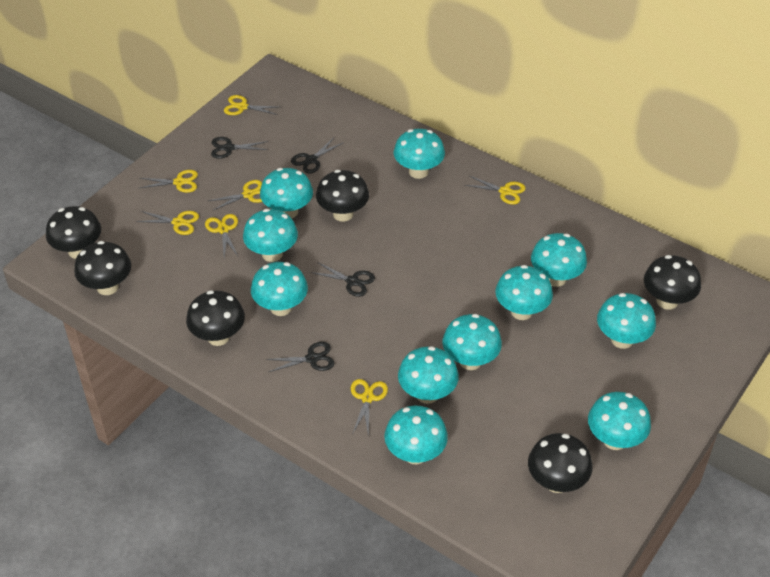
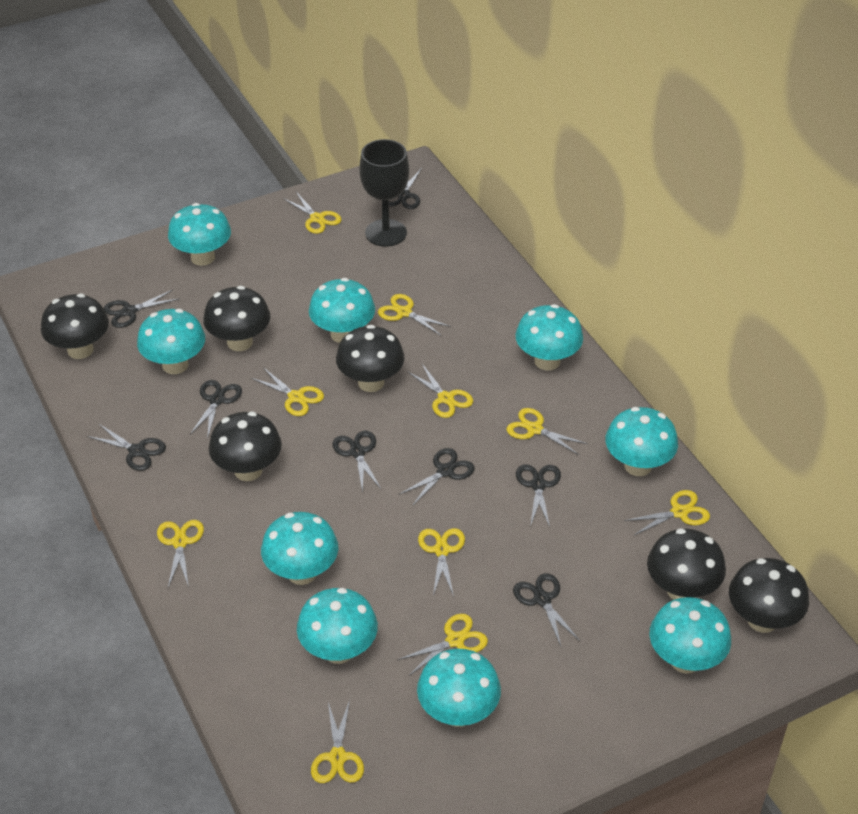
black goblet: none = 0 -> [359,139,409,247] = 1
black scissors: [211,137,268,159] [266,342,335,372] [291,138,344,174] [311,262,375,297] = 4 -> [87,424,166,471] [104,290,179,328] [190,380,242,439] [332,430,381,493] [389,168,422,209] [398,448,475,506] [513,573,580,646] [516,464,561,527] = 8
turquoise mushroom: [243,209,298,262] [251,262,308,316] [260,168,313,218] [384,406,448,464] [394,129,445,179] [398,346,459,404] [442,314,502,370] [495,265,553,320] [531,233,587,287] [588,392,651,450] [597,293,656,349] = 11 -> [137,309,205,374] [168,203,231,266] [261,512,338,585] [297,588,378,664] [309,278,375,343] [417,649,501,727] [516,304,583,370] [606,407,678,476] [650,597,731,674] = 9
yellow scissors: [136,211,199,235] [140,170,198,193] [205,214,238,257] [208,180,262,211] [224,95,278,115] [351,379,388,437] [465,176,526,205] = 7 -> [157,520,204,587] [251,367,324,416] [283,192,342,234] [311,700,364,783] [378,294,451,336] [397,614,488,675] [407,364,473,418] [418,528,465,597] [507,408,588,455] [624,490,710,536] = 10

